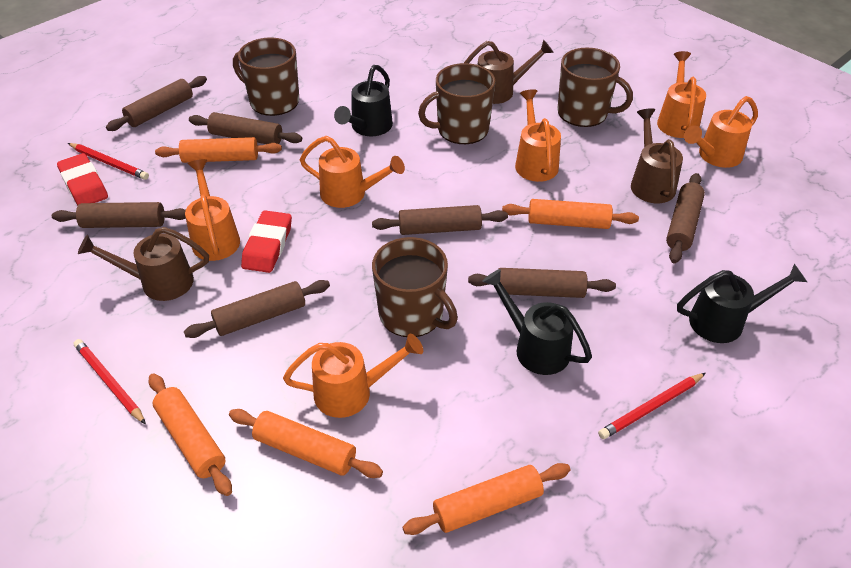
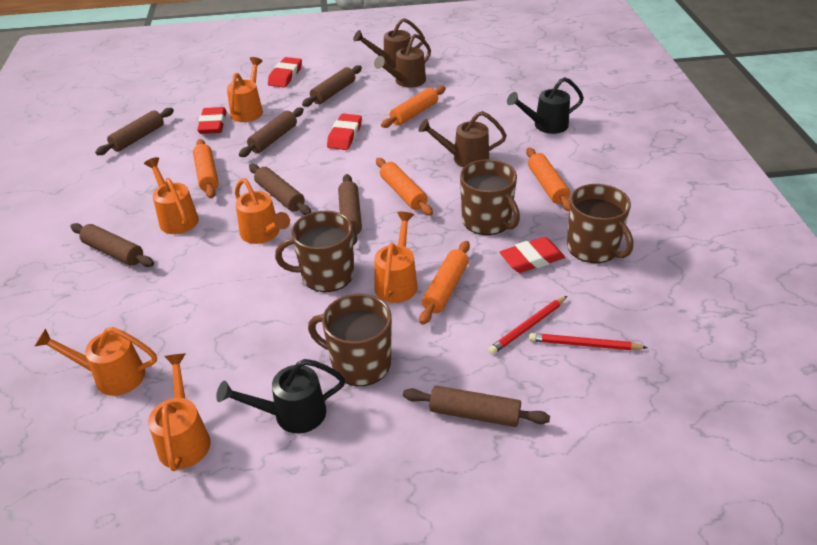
black watering can: [334,65,393,136] [482,269,592,375] [677,264,807,343] = 3 -> [216,359,345,433] [507,77,584,134] = 2
red eraser: [57,153,108,205] [241,210,292,273] = 2 -> [197,107,227,134] [268,57,302,88] [327,114,362,150] [500,237,565,273] = 4
red pencil: [68,143,149,180] [74,339,146,424] [598,373,706,439] = 3 -> [488,296,567,354] [529,333,648,350] = 2

